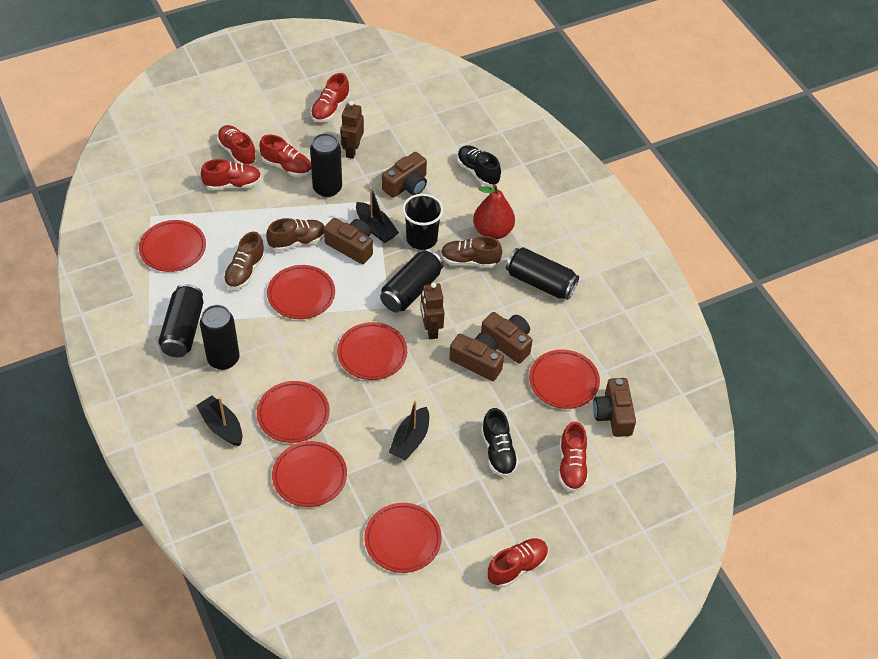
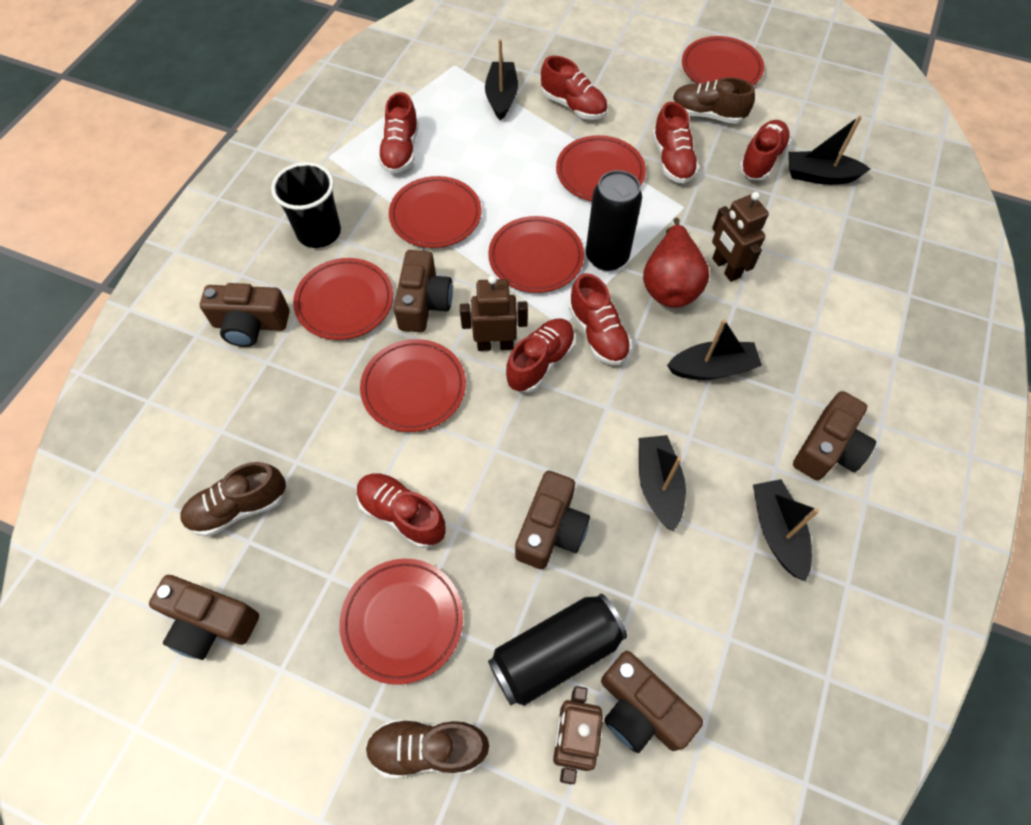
black boat: [196,396,242,446] [356,187,399,243] [389,401,429,460] = 3 -> [485,39,518,121] [639,435,686,531] [667,319,762,380] [753,479,819,582] [789,115,870,185] = 5
black can: [159,284,204,357] [200,305,239,370] [310,133,342,197] [380,249,443,312] [506,247,579,300] = 5 -> [488,594,627,706] [586,170,642,271] = 2
black shoe: [457,145,501,186] [481,408,519,477] = 2 -> none = 0
brown camera: [324,218,373,264] [382,152,427,198] [449,333,504,381] [481,312,532,363] [593,378,636,437] = 5 -> [149,575,259,660] [200,283,290,347] [393,250,453,332] [515,471,590,569] [601,651,703,753] [793,391,876,480] = 6
brown robot: [340,101,364,159] [421,282,444,339] = 2 -> [460,275,528,351] [553,686,603,784] [712,192,769,282] = 3
red shoe: [201,159,261,190] [217,125,257,165] [259,135,312,177] [311,73,350,122] [488,538,548,587] [559,422,589,492] = 6 -> [356,473,446,548] [378,92,419,174] [506,318,575,392] [541,56,607,120] [569,273,632,365] [652,102,699,184] [739,120,791,180] = 7

